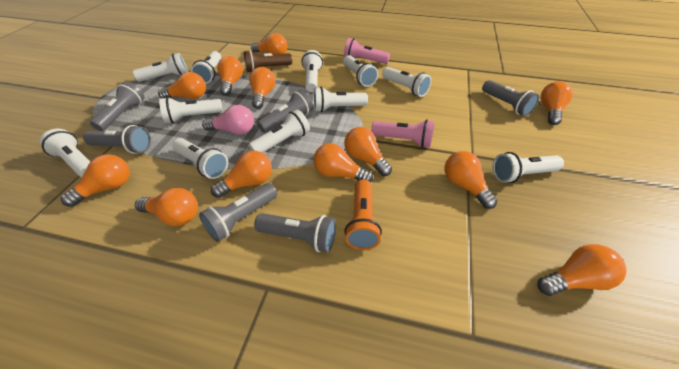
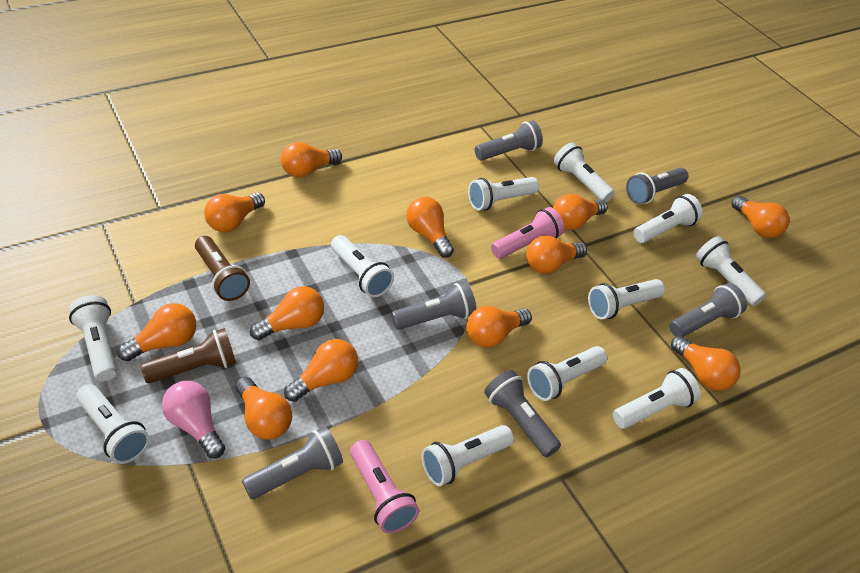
brown flashlight: [244,50,292,72] = 1 -> [140,328,236,384] [195,236,250,301] = 2
orange flashlight: [344,179,382,250] = 1 -> none = 0

